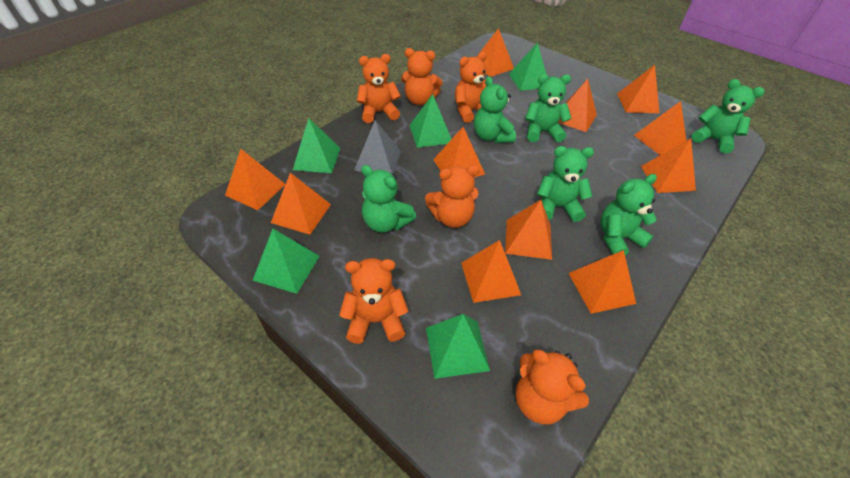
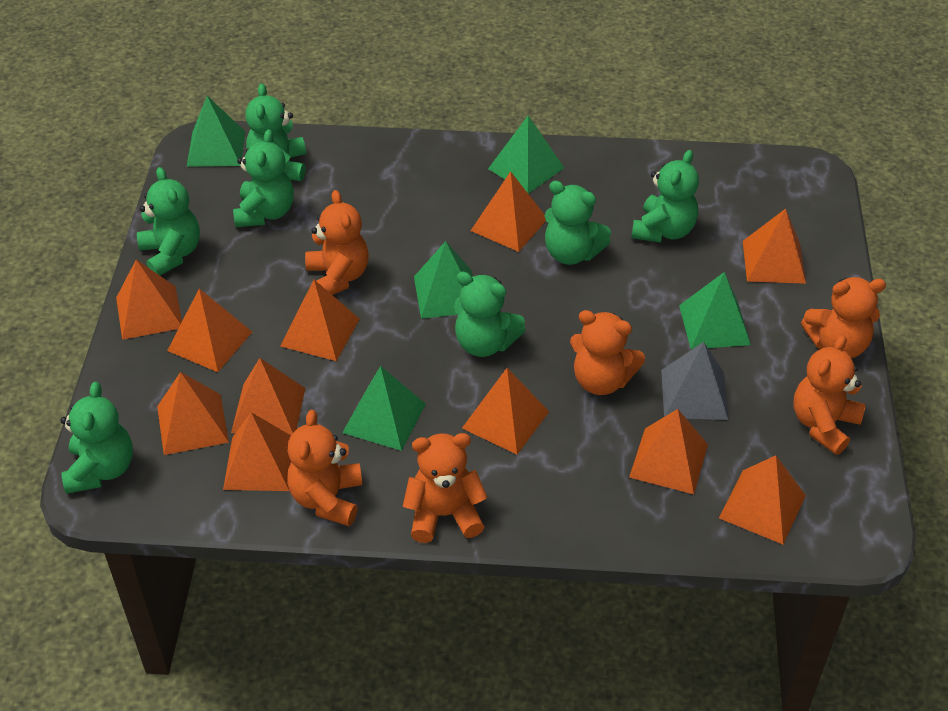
green teddy bear: [361,165,416,233] [474,76,516,143] [525,74,572,142] [537,146,594,222] [600,174,657,256] [691,79,764,154] = 6 -> [60,382,133,494] [137,167,200,275] [233,129,294,227] [245,83,306,181] [454,272,525,357] [545,180,611,265] [632,150,699,242] = 7

